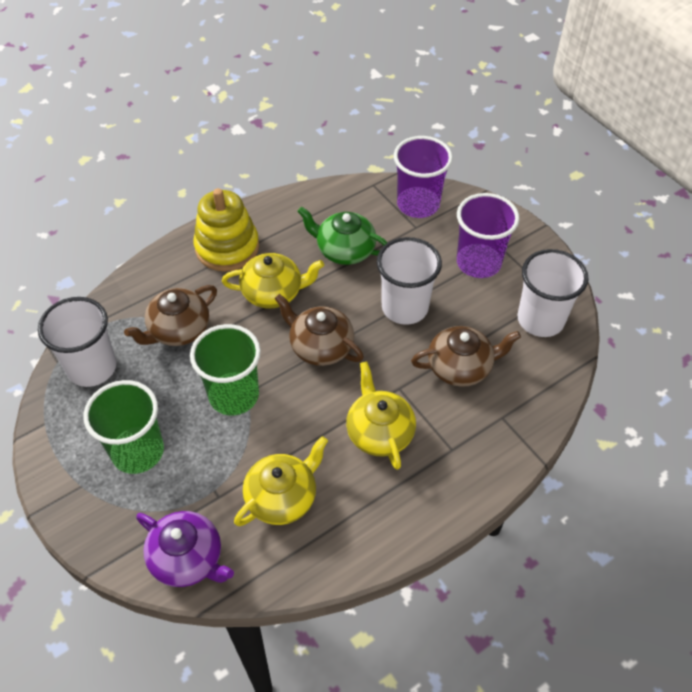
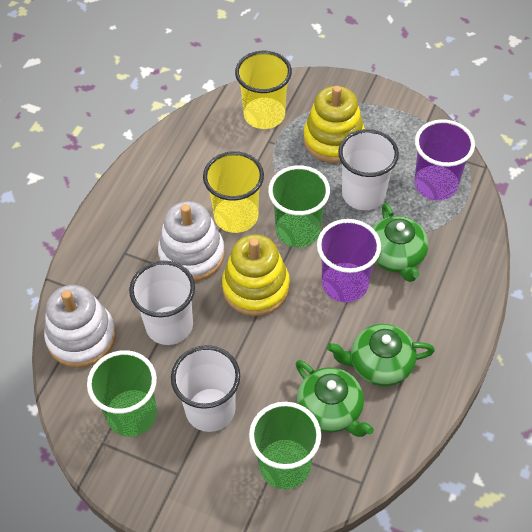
brown teapot: [124,285,217,346] [274,294,364,366] [411,326,521,387] = 3 -> none = 0
green cup: [83,380,164,474] [190,324,261,416] = 2 -> [87,350,157,437] [249,402,321,489] [268,165,330,247] = 3
green teapot: [297,207,388,265] = 1 -> [296,360,374,437] [327,324,435,386] [373,203,428,282] = 3
purple teapot: [136,511,234,587] = 1 -> none = 0
white stacking toy: none = 0 -> [44,285,116,368] [158,201,225,281] = 2
yellow cup: none = 0 -> [203,151,264,233] [235,51,292,129] = 2
yellow stacking toy: [194,188,259,272] = 1 -> [222,234,290,316] [303,86,365,163] = 2
yellow teapot: [222,253,324,309] [234,436,328,526] [346,361,416,470] = 3 -> none = 0

